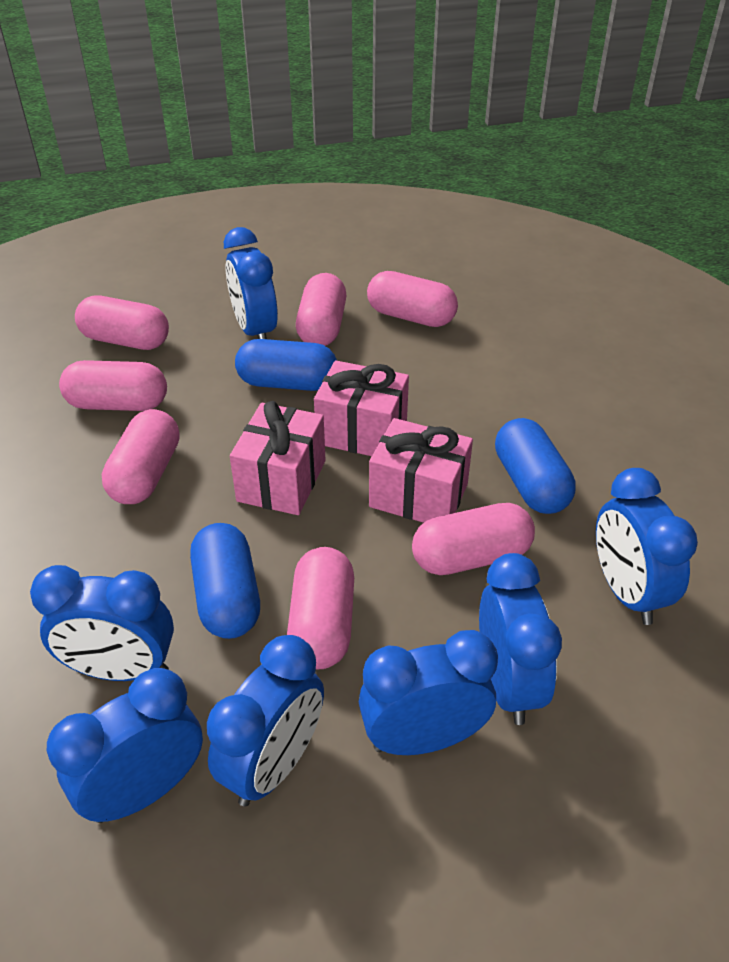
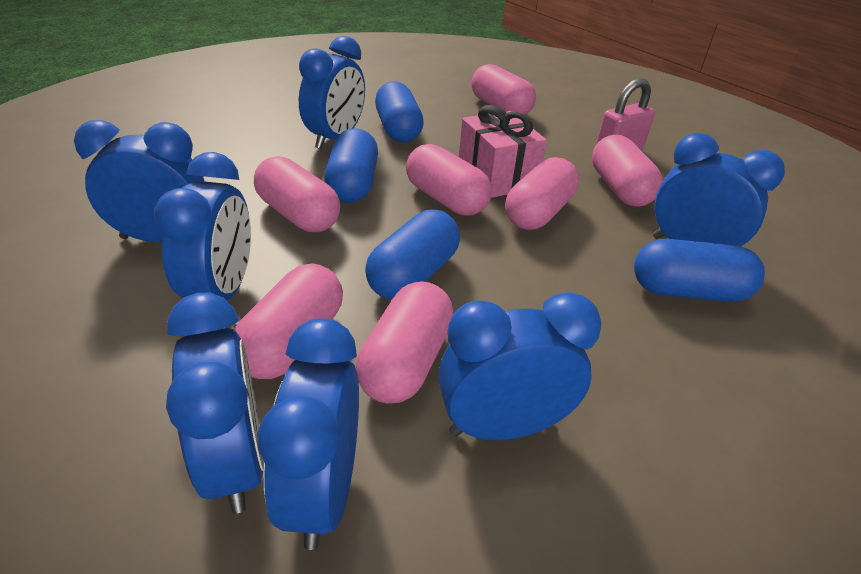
blue capsule: [190,523,260,639] [235,339,337,391] [495,418,576,514] = 3 -> [325,128,378,203] [365,210,460,300] [375,81,424,142] [634,239,765,302] = 4
pink gift: [230,401,326,515] [314,360,409,456] [369,418,473,523] = 3 -> [459,105,547,198] = 1
pink padlock: none = 0 -> [596,78,655,150] = 1

